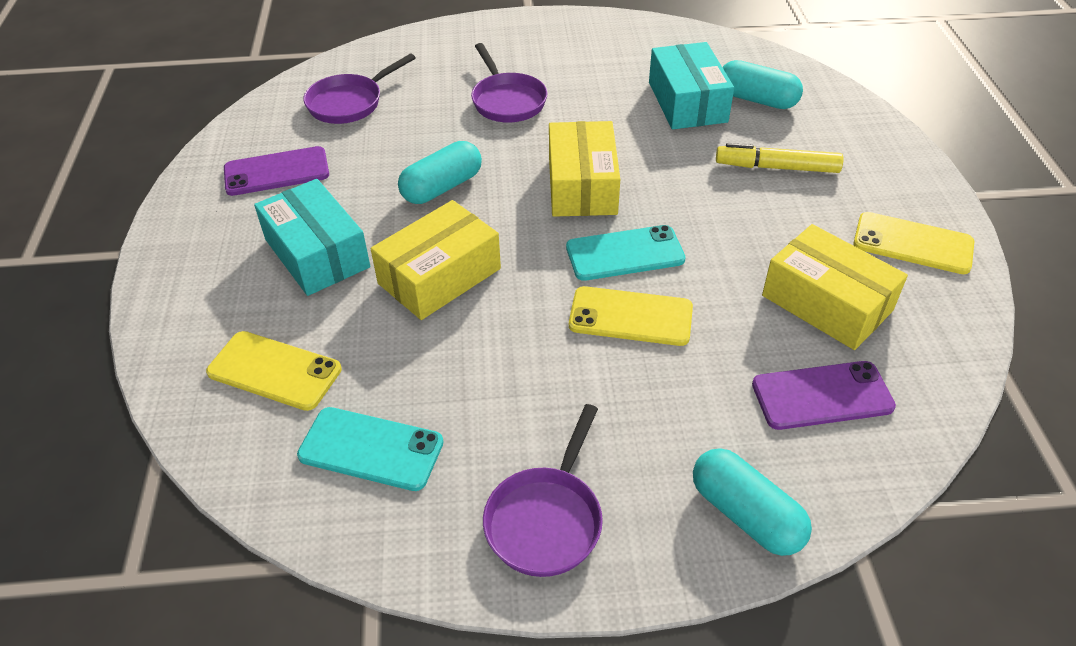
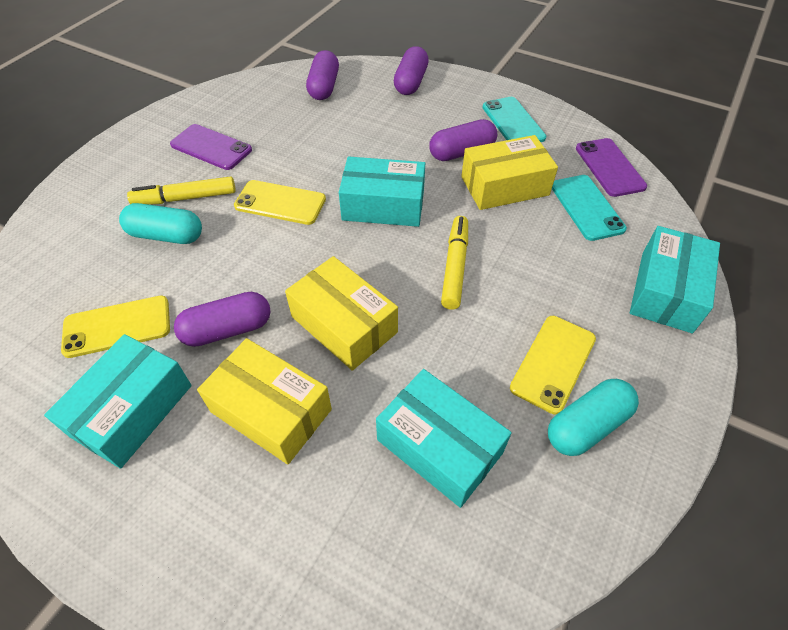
purple capsule: none = 0 -> [174,292,271,347] [306,50,339,100] [394,46,429,95] [429,119,497,161] = 4
purple pan: [303,54,416,124] [471,43,548,123] [483,404,603,577] = 3 -> none = 0
turquoise box: [254,179,370,296] [649,42,734,129] = 2 -> [44,334,192,469] [339,157,425,227] [376,369,512,508] [630,226,720,333] = 4
turquoise capsule: [398,141,482,204] [693,448,812,556] [722,60,803,109] = 3 -> [119,203,202,244] [548,379,639,456] = 2
yellow marker: [716,143,843,173] = 1 -> [127,176,236,205] [441,216,468,310] = 2

